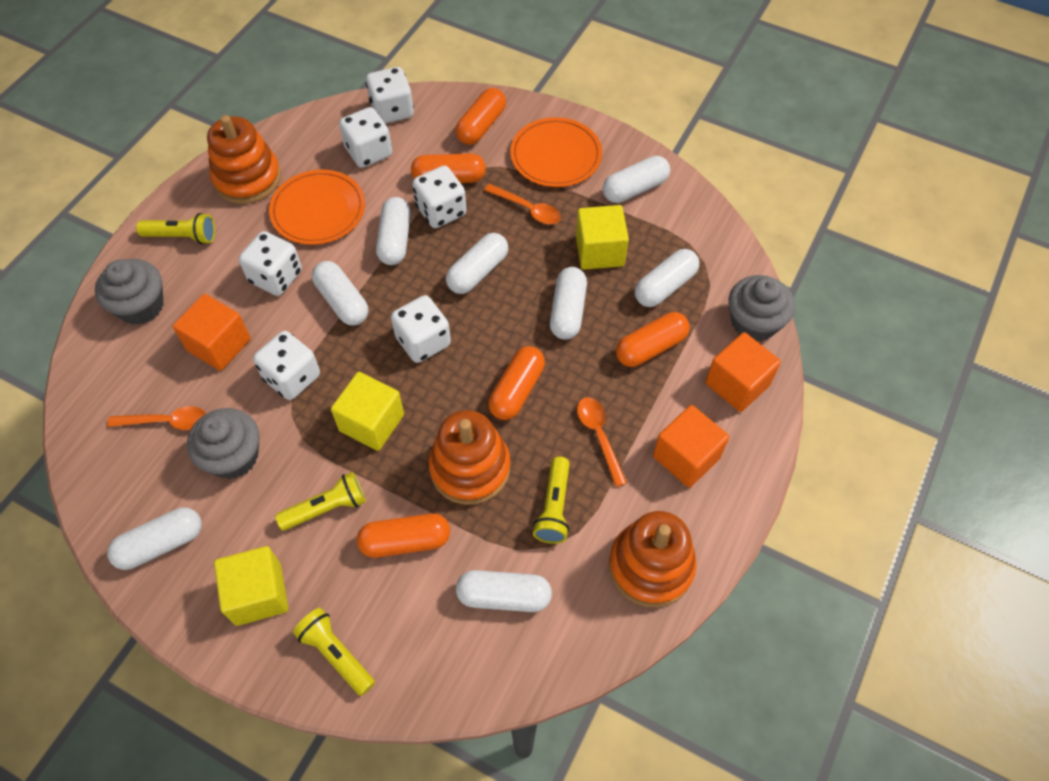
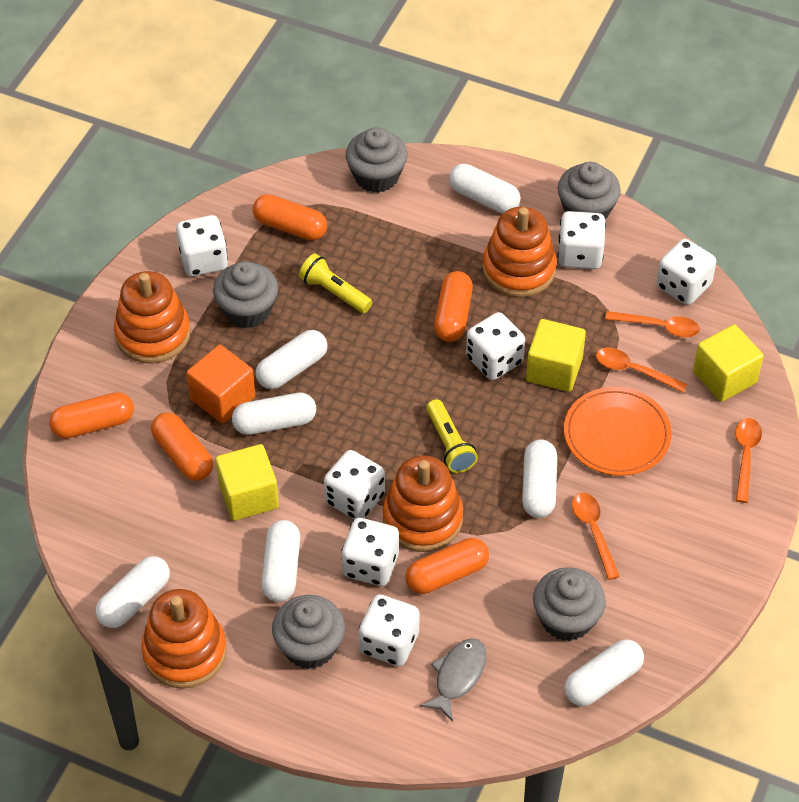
grey cupcake: [95,259,163,325] [187,408,260,479] [728,275,795,341] = 3 -> [213,261,278,328] [272,595,345,669] [346,127,407,193] [533,567,606,641] [558,162,621,219] = 5
grey fish: none = 0 -> [420,638,486,722] = 1
orange cube: [173,294,251,371] [653,405,729,488] [705,332,781,412] = 3 -> [187,345,255,424] = 1
orange plate: [269,170,365,245] [510,117,602,187] = 2 -> [564,387,672,476] = 1
orange spoon: [107,406,206,430] [484,184,561,224] [577,397,627,487] = 3 -> [572,493,620,580] [596,347,687,393] [605,311,700,338] [735,418,762,503] = 4
orange stacking toy: [207,115,281,204] [429,410,510,505] [609,511,697,607] = 3 -> [114,271,190,364] [141,589,227,689] [383,455,463,552] [483,207,557,297] = 4
white capsule: [107,507,202,570] [312,261,368,326] [376,197,411,265] [446,233,508,294] [456,570,552,612] [550,267,587,340] [603,156,670,203] [635,249,699,307] = 8 -> [96,556,170,628] [232,393,316,435] [256,330,328,389] [261,520,300,602] [449,164,520,213] [522,440,557,518] [564,639,644,706] = 7
white dice: [239,231,302,296] [253,331,320,400] [339,107,392,168] [366,67,414,124] [391,295,451,363] [412,166,467,228] = 6 -> [176,215,228,276] [324,450,385,520] [341,518,399,586] [359,594,420,666] [466,312,525,380] [558,211,606,269] [656,239,716,305] = 7
yellow flashlight: [136,213,215,244] [275,472,366,531] [293,608,375,696] [533,456,570,544] = 4 -> [299,253,372,313] [426,399,478,473] = 2

